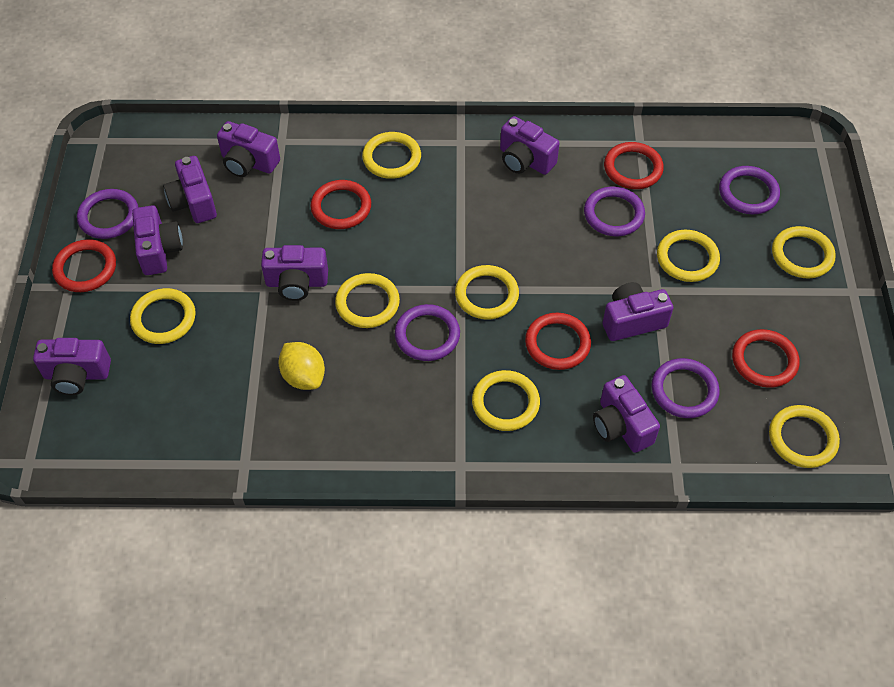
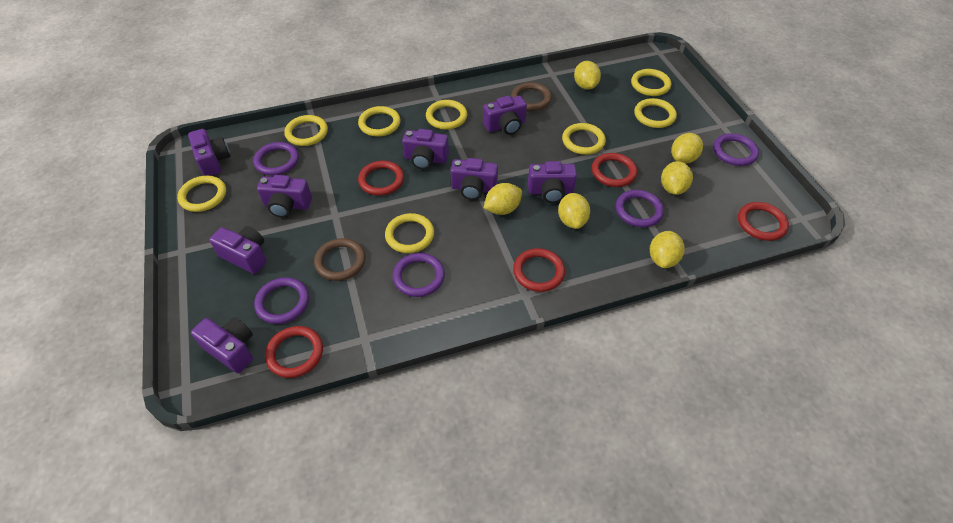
brown ring: none = 0 -> [314,238,366,281] [511,82,552,111] = 2
yellow lemon: [278,342,325,390] = 1 -> [484,183,522,215] [558,193,590,229] [574,61,601,89] [650,231,685,268] [661,161,693,195] [671,133,703,164] = 6

